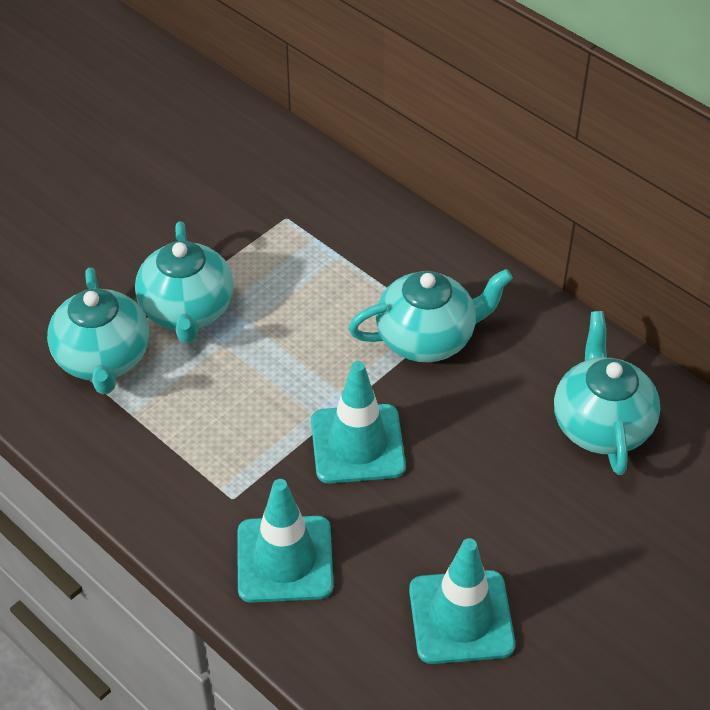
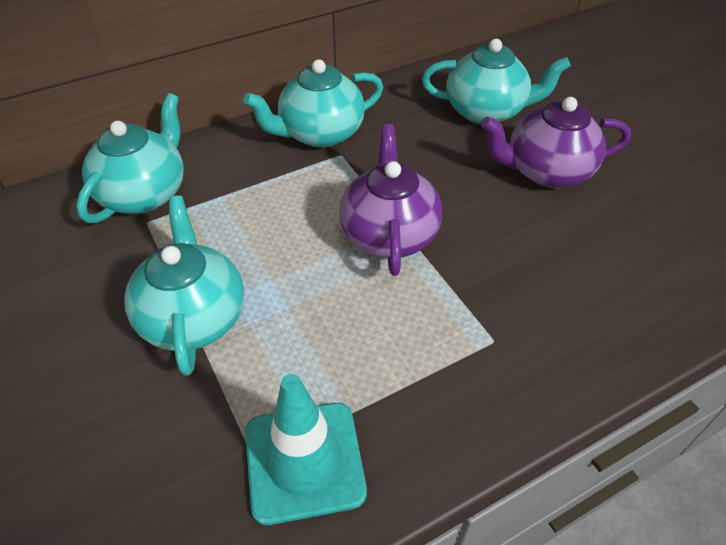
purple teapot: none = 0 -> [339,124,442,276] [481,97,631,188] = 2
turquoise traffic cone: [238,479,334,603] [311,361,406,484] [409,538,515,664] = 3 -> [245,374,367,525] = 1

